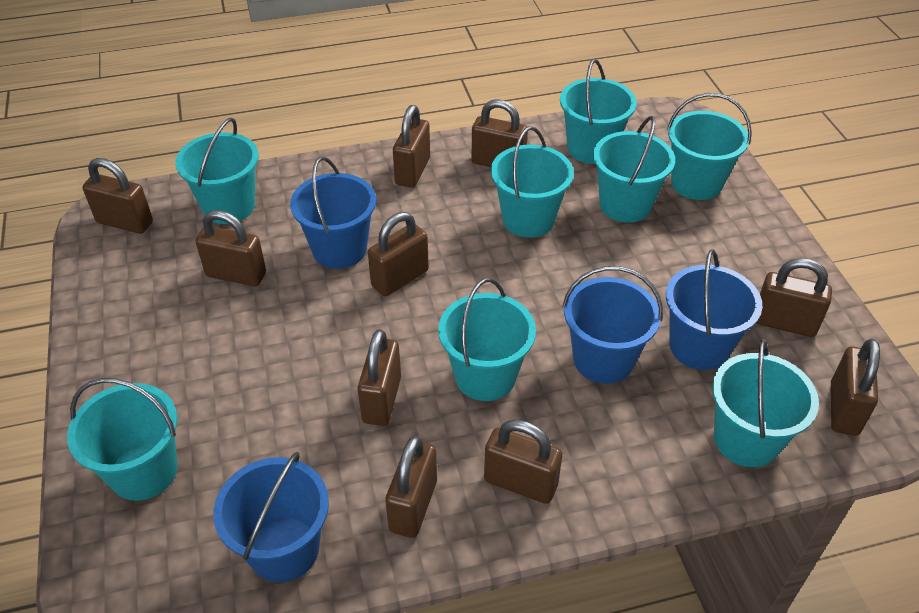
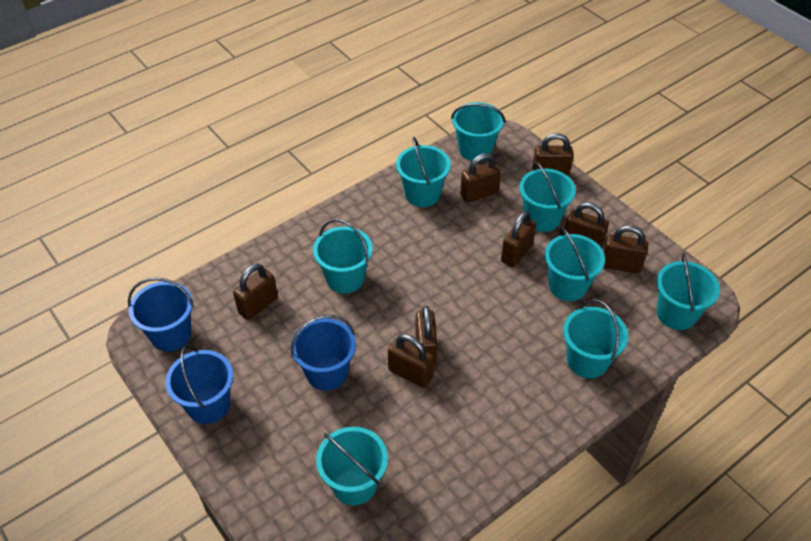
blue bucket: [213,452,329,582] [290,157,376,269] [562,266,663,384] [666,249,763,370] = 4 -> [128,277,194,352] [165,345,233,424] [291,315,356,391] = 3
brown padlock: [82,158,153,234] [195,210,266,287] [358,329,401,426] [368,212,429,296] [385,436,437,538] [393,105,430,187] [471,99,528,167] [484,420,562,504] [756,258,832,337] [831,339,880,436] = 10 -> [233,264,278,320] [388,334,434,388] [415,306,438,365] [460,153,501,203] [501,211,536,267] [532,133,573,177] [564,202,609,248] [603,225,648,273] = 8

